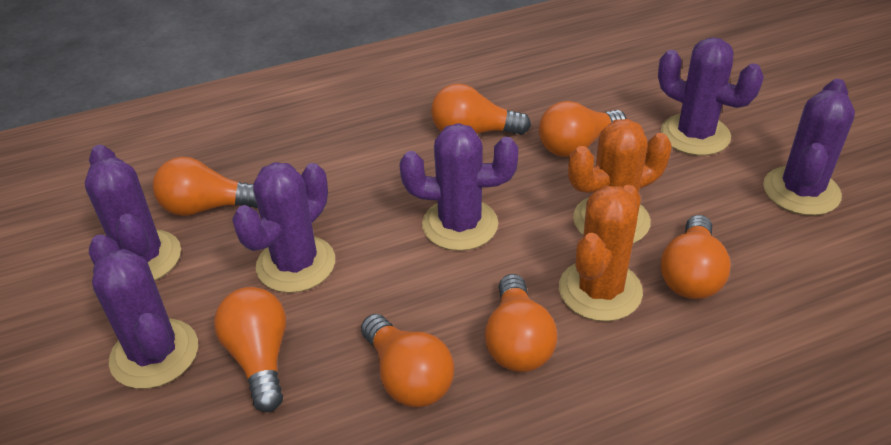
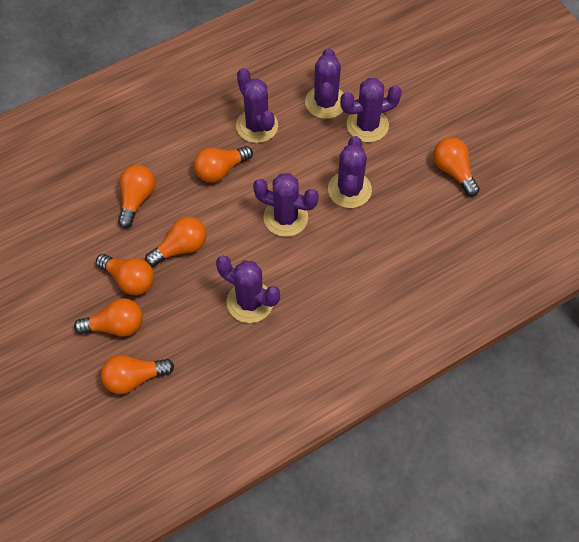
orange cactus: [559,185,643,321] [568,119,671,244] = 2 -> none = 0

